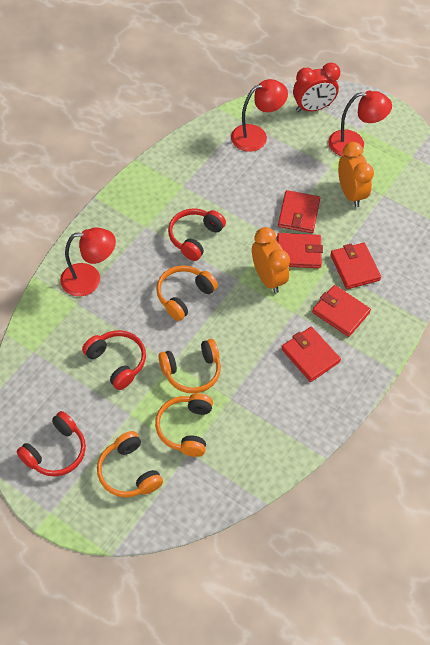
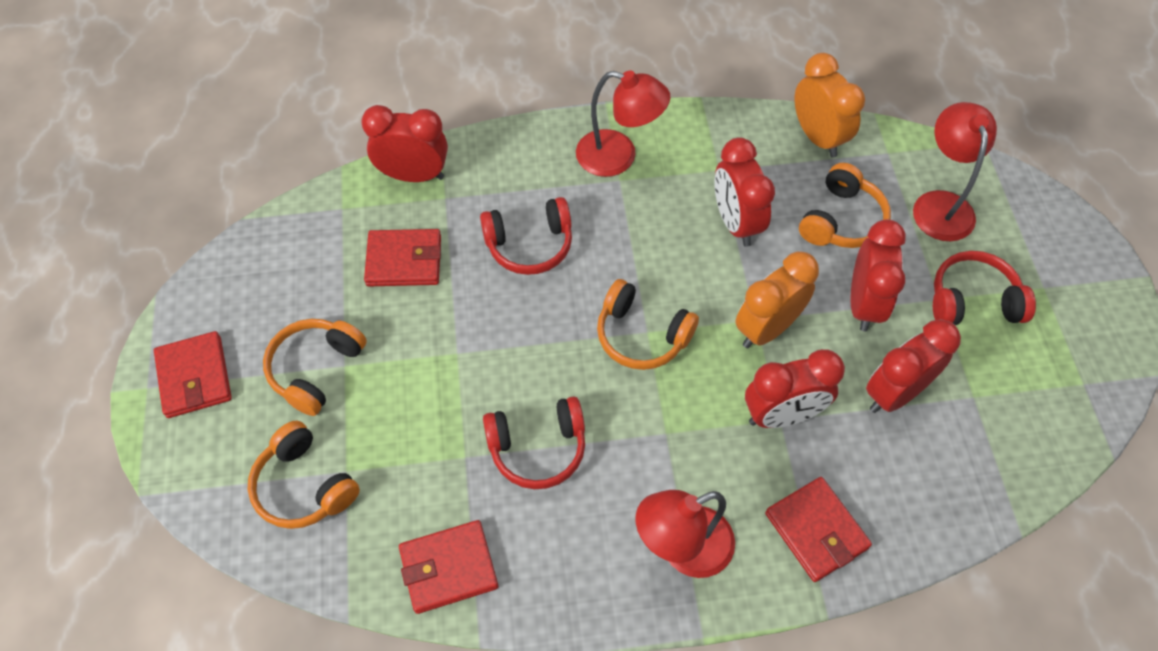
red clock: [293,63,340,112] = 1 -> [361,105,448,182] [714,137,775,247] [745,349,845,428] [851,219,906,331] [866,319,961,413] = 5
red wallet: [277,233,323,268] [278,190,320,233] [281,327,341,382] [312,285,371,337] [330,243,381,289] = 5 -> [154,331,232,418] [364,229,441,287] [399,520,498,614] [765,477,872,582] = 4

